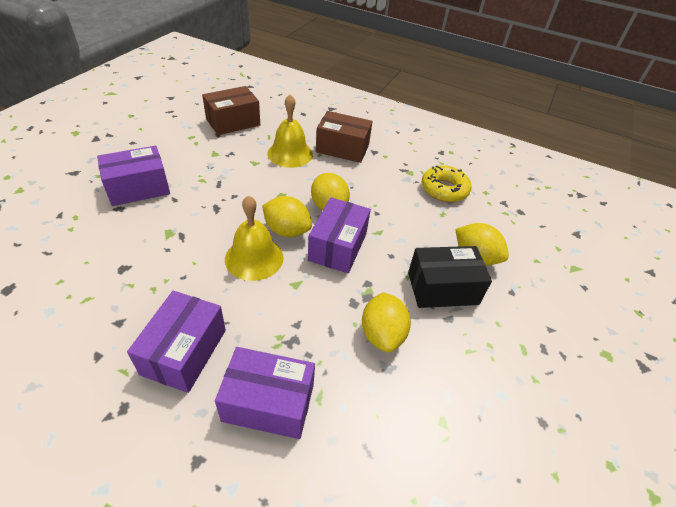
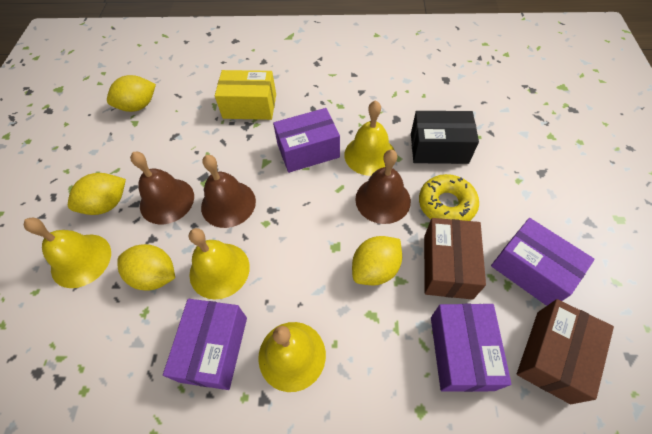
brown bell: none = 0 -> [130,152,194,224] [201,155,256,228] [355,150,411,224] = 3
yellow bell: [225,195,284,281] [267,95,313,168] = 2 -> [24,218,111,288] [189,228,250,300] [258,322,326,392] [344,100,395,176] = 4
yellow box: none = 0 -> [215,70,276,120] = 1

